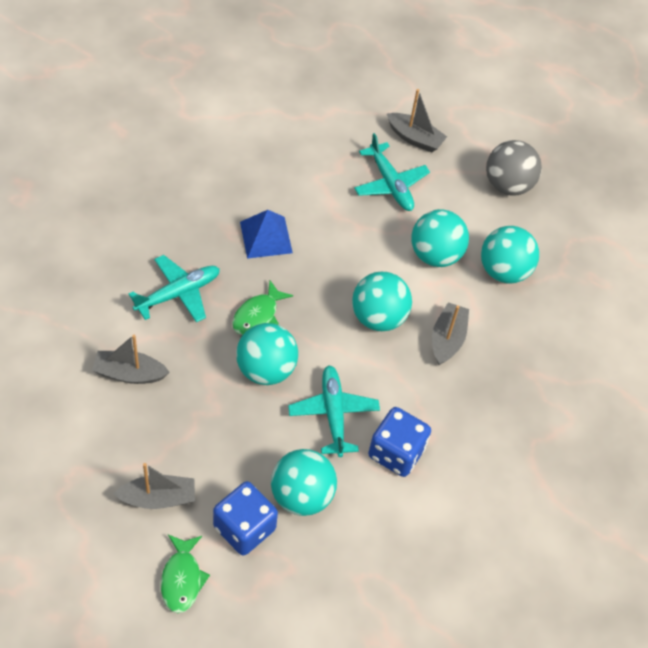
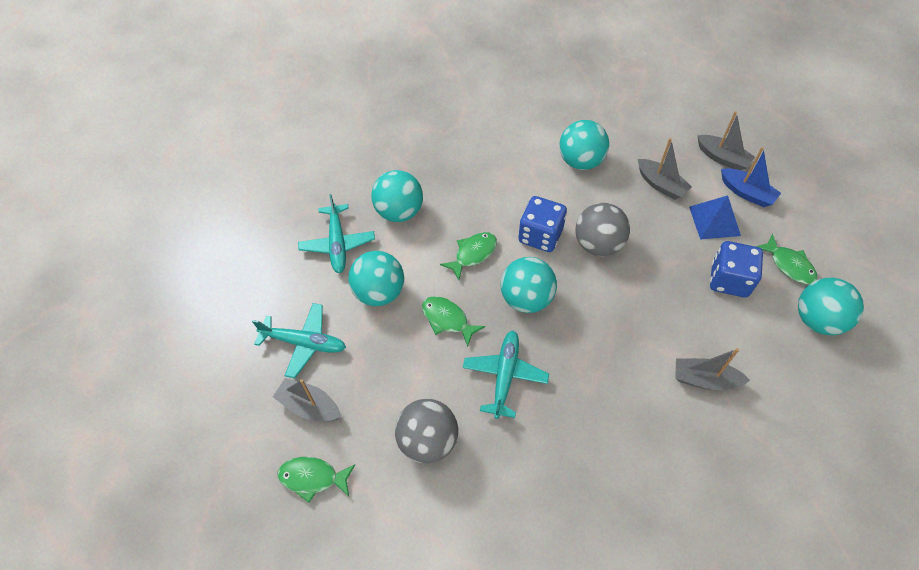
blue boat: none = 0 -> [721,147,781,207] = 1
green fish: [161,534,210,613] [232,280,293,335] = 2 -> [278,457,355,503] [422,296,485,347] [440,232,497,280] [755,234,817,284] = 4
grey ball: [486,140,542,195] = 1 -> [395,399,458,464] [576,203,630,256] = 2

